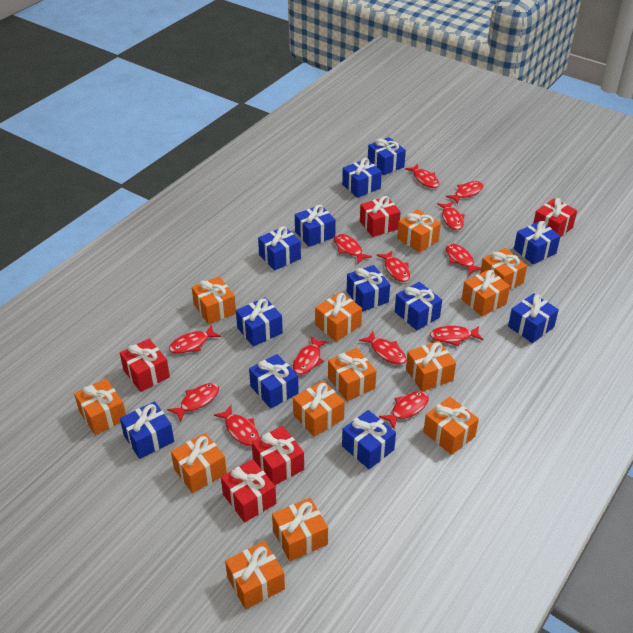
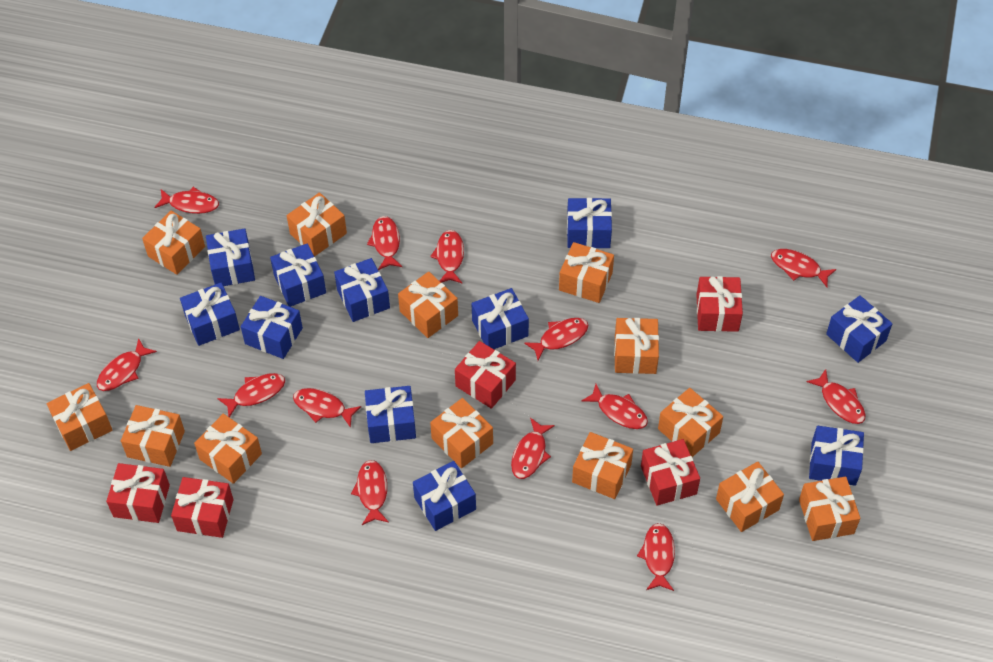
blue gift: [120,401,174,459] [236,297,283,347] [249,354,299,409] [258,226,301,270] [295,205,336,247] [342,158,382,198] [342,410,396,469] [347,265,390,312] [368,137,406,175] [395,282,442,331] [508,293,559,343] [514,221,561,265] = 12 -> [180,283,240,346] [206,228,255,286] [241,296,303,359] [270,243,326,307] [334,258,390,322] [365,386,416,443] [413,461,476,531] [472,288,529,349] [567,198,612,248] [809,426,864,486] [826,295,892,363] = 11

